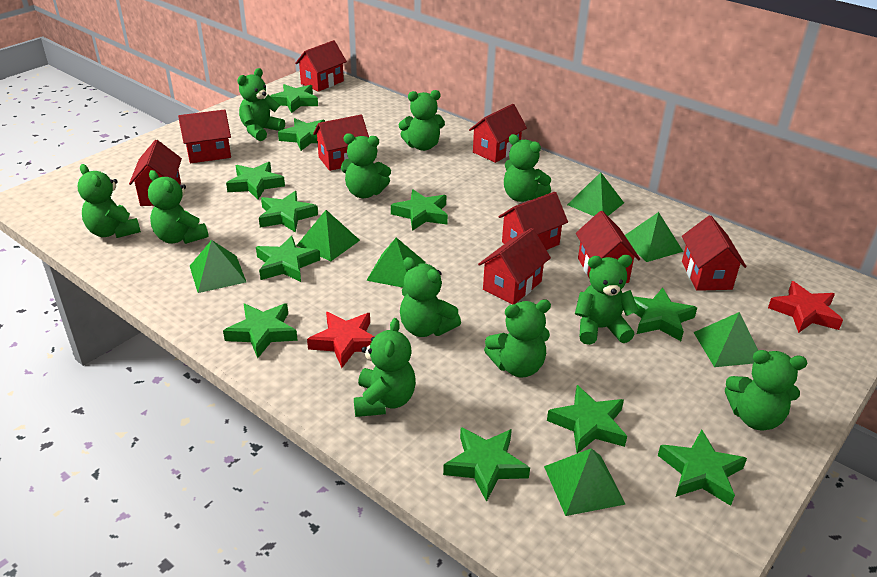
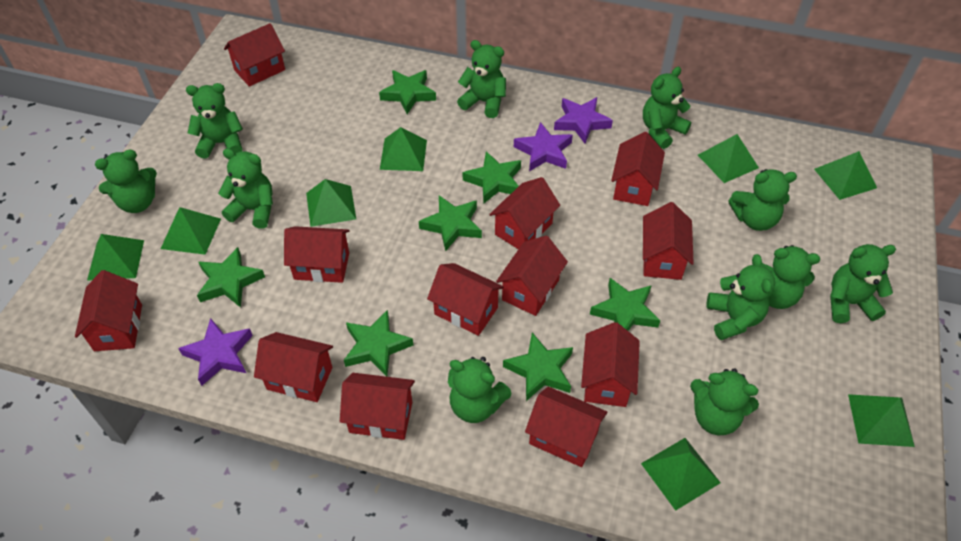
green pyramid: [190,240,246,293] [296,210,360,261] [366,238,426,288] [544,448,626,516] [567,172,624,216] [625,212,683,262] [693,312,759,367] = 7 -> [87,234,144,281] [161,207,221,255] [306,179,356,227] [380,127,427,171] [641,438,721,511] [698,134,759,183] [814,151,877,200] [848,394,915,447] = 8
green star: [223,303,298,358] [226,162,285,200] [256,236,320,282] [259,191,318,233] [270,84,318,113] [278,118,325,151] [391,189,448,231] [443,427,530,502] [547,385,627,453] [633,287,697,341] [658,429,747,506] = 11 -> [197,247,265,308] [344,310,413,377] [379,70,436,114] [419,195,482,252] [463,151,521,203] [503,333,573,401] [590,278,661,331] = 7
purple star: none = 0 -> [178,318,253,386] [514,122,573,171] [554,97,613,143] = 3
red house: [129,140,182,206] [178,110,231,163] [295,40,347,92] [313,114,369,171] [469,104,527,163] [478,228,551,304] [498,192,568,250] [576,211,640,283] [682,216,746,291] = 9 -> [75,270,142,351] [224,23,285,87] [254,332,333,402] [284,226,350,283] [340,373,415,440] [427,263,504,336] [489,177,560,249] [496,236,568,316] [525,386,607,467] [581,322,640,407] [611,132,665,206] [643,202,694,280] = 12
red star: [307,312,375,368] [768,281,843,333] = 2 -> none = 0

